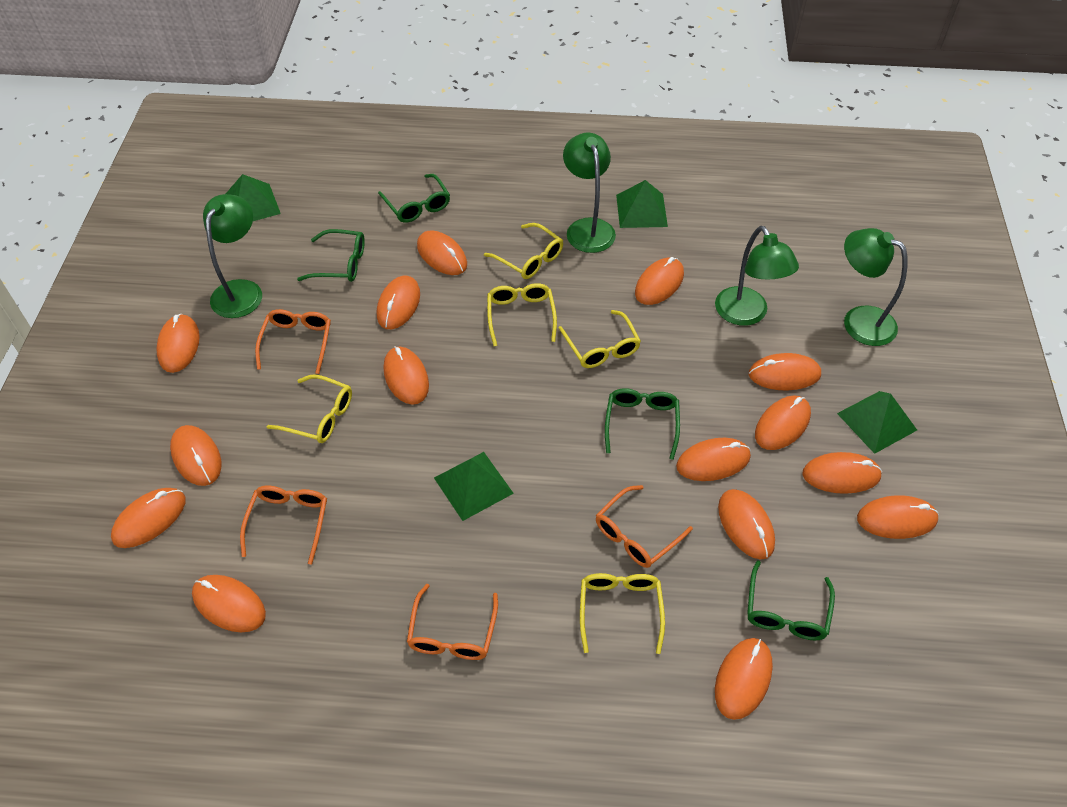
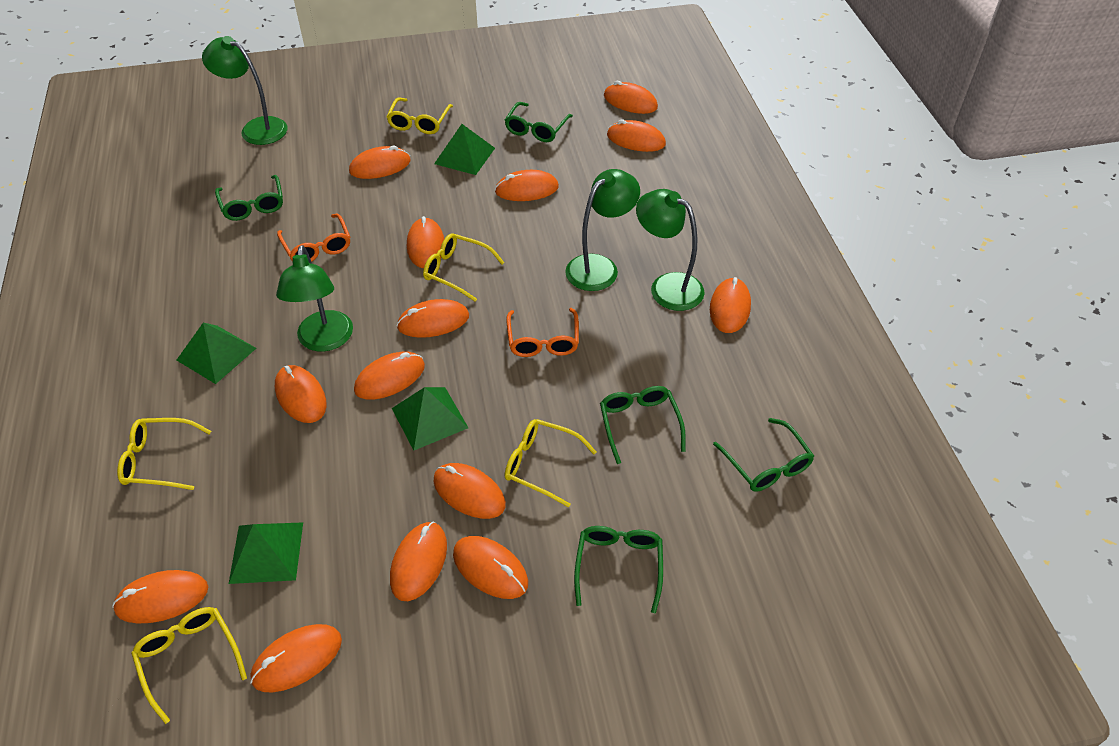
green glasses: [297,229,365,282] [378,174,450,223] [605,388,680,460] [747,560,835,640] = 4 -> [215,175,283,221] [505,102,573,142] [574,526,663,613] [600,386,686,464] [713,418,814,492] = 5
orange glasses: [240,485,327,564] [255,309,331,374] [407,584,498,660] [596,485,693,568] = 4 -> [277,214,350,262] [506,308,579,357] = 2
orange mouse: [111,488,186,548] [156,314,200,373] [170,425,221,486] [192,575,266,632] [377,276,420,329] [384,346,429,405] [417,230,467,275] [635,257,684,305] [676,438,751,481] [715,638,773,720] [718,489,775,560] [749,353,821,390] [755,395,811,450] [802,452,882,494] [857,495,939,539] = 15 -> [112,570,208,623] [250,624,342,692] [275,365,327,423] [349,146,411,179] [354,352,425,400] [390,522,447,601] [396,299,469,338] [407,216,444,268] [434,463,506,519] [453,536,528,599] [495,170,559,201] [604,81,658,114] [607,120,666,152] [710,277,751,333] = 14

